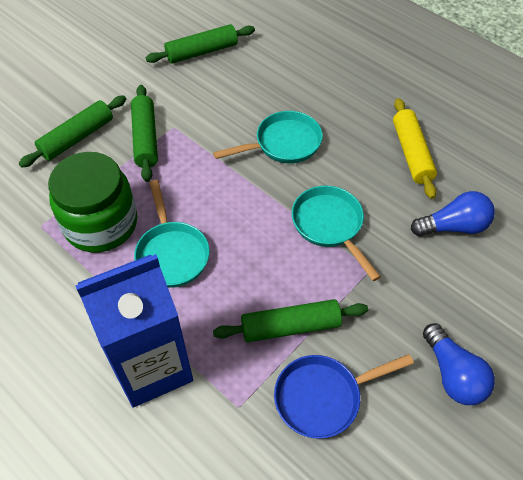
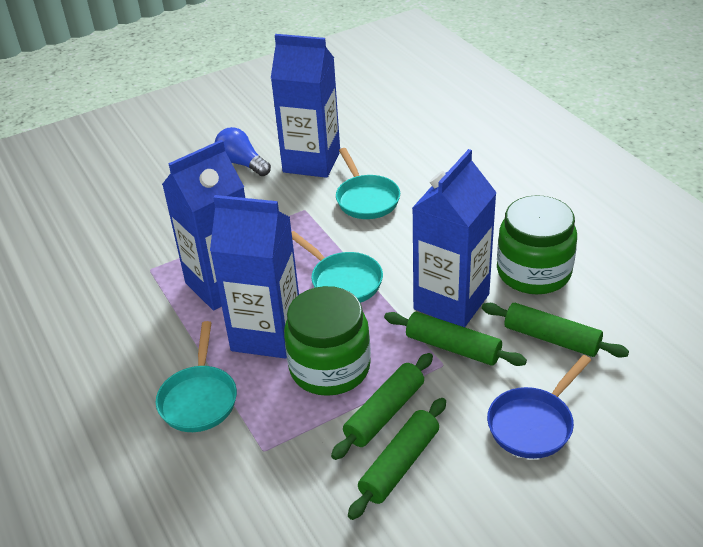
blue carton: [75,254,193,408] = 1 -> [162,140,245,310] [210,195,299,359] [271,34,340,178] [412,149,497,327] = 4
blue light bulb: [411,191,495,237] [423,323,495,405] = 2 -> [215,127,271,176] = 1
green jar: [48,152,137,252] = 1 -> [284,286,371,396] [497,195,577,294] = 2
yellow rolling pin: [393,98,437,199] = 1 -> none = 0

